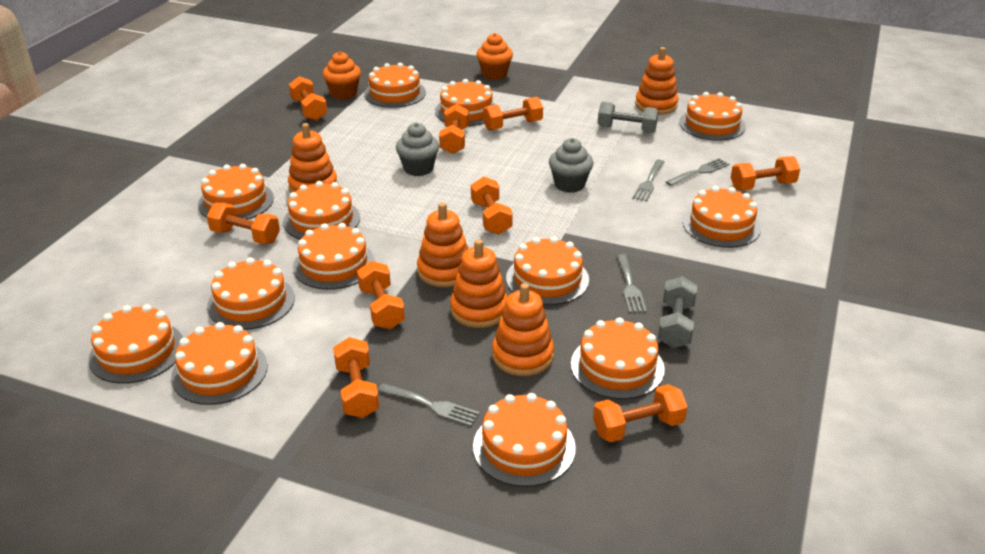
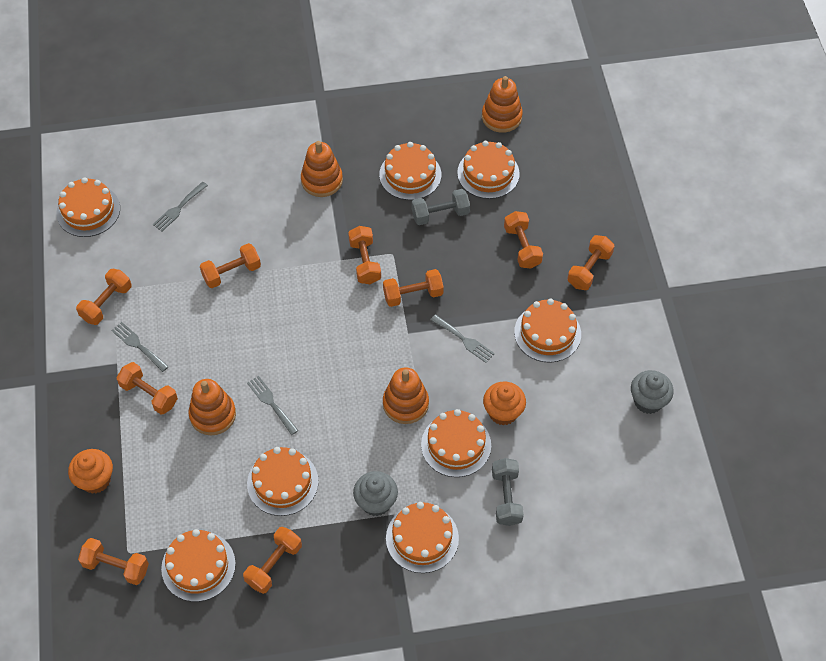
orange cake: [88,304,183,384] [171,322,268,405] [198,164,274,220] [207,257,295,330] [283,181,360,240] [293,223,375,290] [364,63,426,108] [435,79,496,126] [473,393,576,487] [506,236,589,305] [571,317,665,399] [679,92,746,141] [683,186,761,248] = 13 -> [56,177,120,237] [161,529,236,602] [247,447,319,516] [379,142,441,200] [386,502,459,573] [421,409,491,477] [457,141,520,199] [514,299,581,363] = 8
orange stacking toy: [288,123,337,193] [417,202,468,287] [450,239,508,328] [492,283,554,376] [635,47,679,115] = 5 -> [188,379,236,435] [301,141,343,197] [383,367,429,424] [482,76,523,133] = 4

